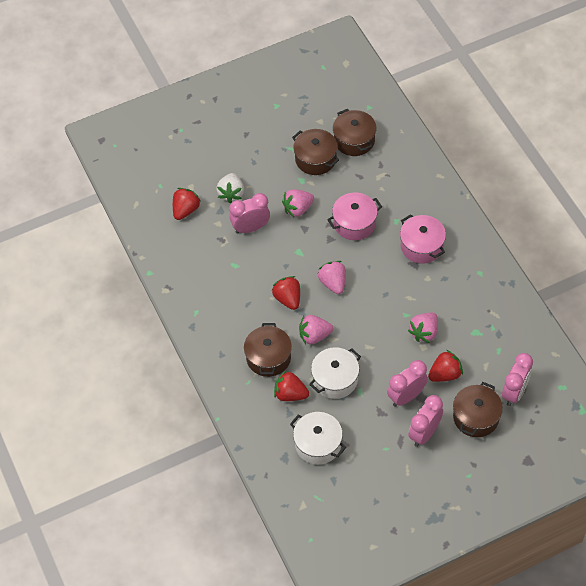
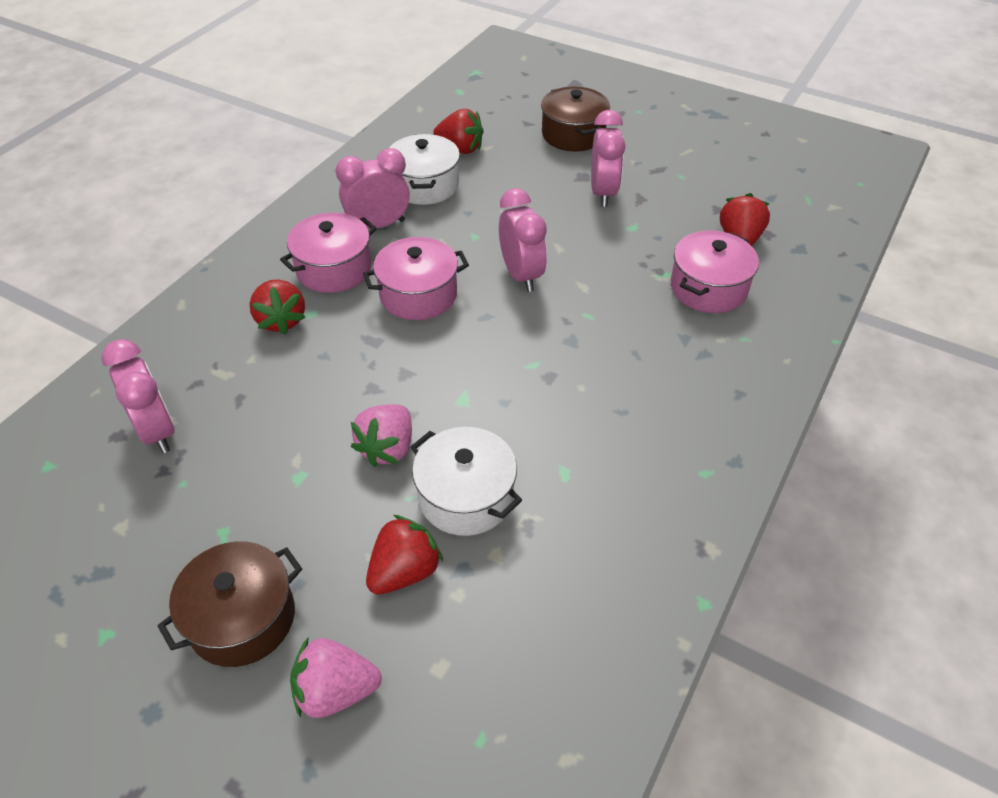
brown pot: [244,323,292,377] [292,129,339,175] [333,109,376,156] [453,382,503,437] = 4 -> [158,541,302,667] [541,87,610,152] = 2
pink pot: [327,193,382,240] [400,214,446,264] = 2 -> [280,213,377,293] [363,237,469,320] [671,231,759,313] = 3
pink strawberry: [282,189,314,217] [299,315,333,344] [318,261,346,294] [408,313,438,343] = 4 -> [290,637,382,718] [351,404,412,467] = 2
white strawberry: [217,173,244,203] = 1 -> none = 0

